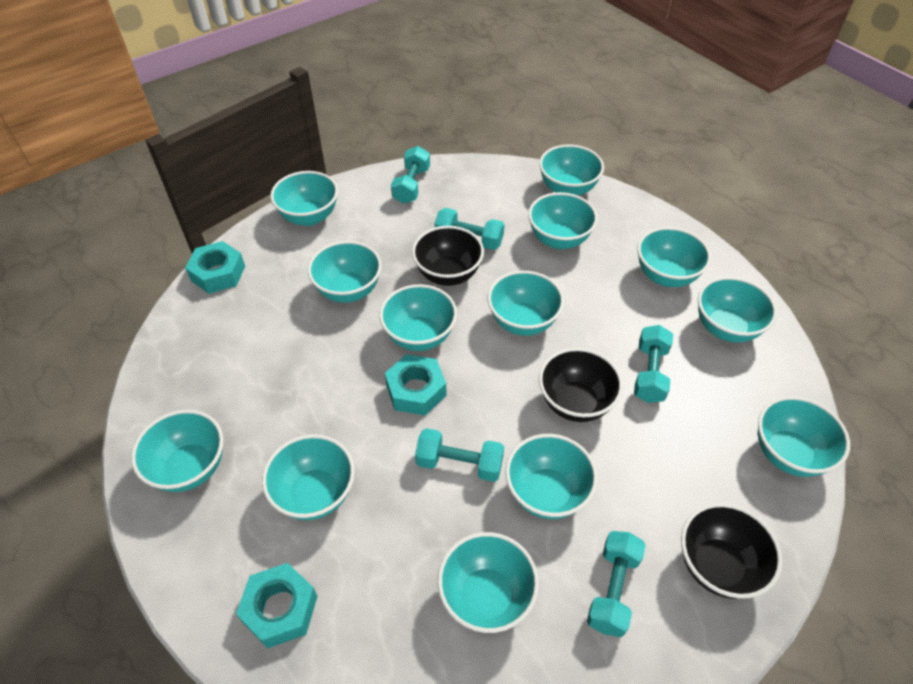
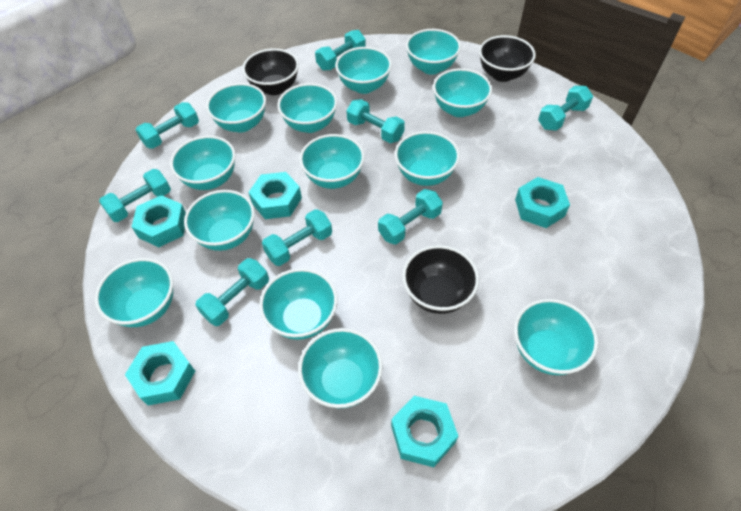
turquoise dumbbell: [391,146,430,204] [415,428,504,482] [435,208,505,250] [587,531,646,637] [634,325,673,403] = 5 -> [99,169,171,222] [136,102,199,149] [195,258,269,326] [262,209,332,266] [315,30,366,71] [346,99,405,143] [378,189,443,244] [538,86,593,131] = 8
turquoise nut: [185,241,245,294] [236,563,318,648] [385,354,447,415] = 3 -> [125,341,195,405] [132,195,186,247] [248,172,302,219] [391,396,458,467] [515,177,570,228] = 5

